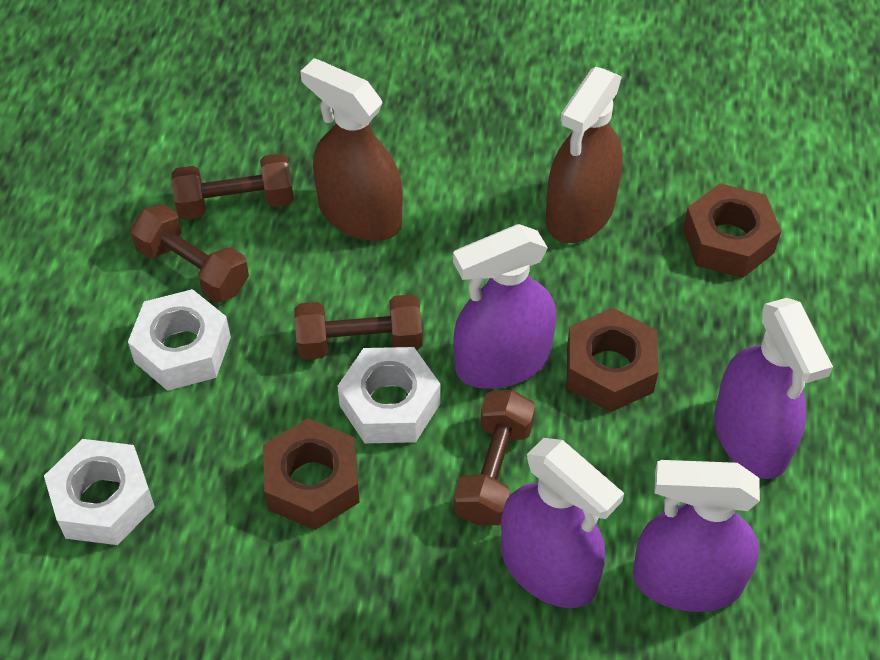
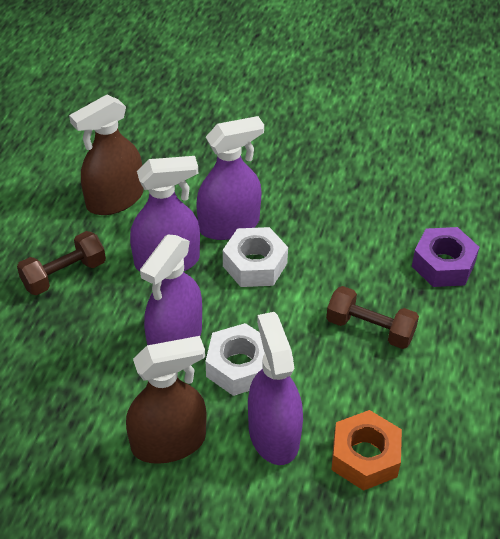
brown dumbbell: [130,204,249,303] [171,153,294,220] [295,294,422,360] [454,390,535,525] = 4 -> [17,231,106,295] [326,286,419,349] = 2
brown nut: [263,418,360,530] [567,308,659,412] [683,183,781,278] = 3 -> none = 0
orange nut: none = 0 -> [331,410,402,491] = 1
purple nut: none = 0 -> [412,227,479,287] = 1
white nut: [44,439,155,545] [128,289,231,391] [338,347,440,443] = 3 -> [206,323,265,396] [223,227,288,287] = 2

